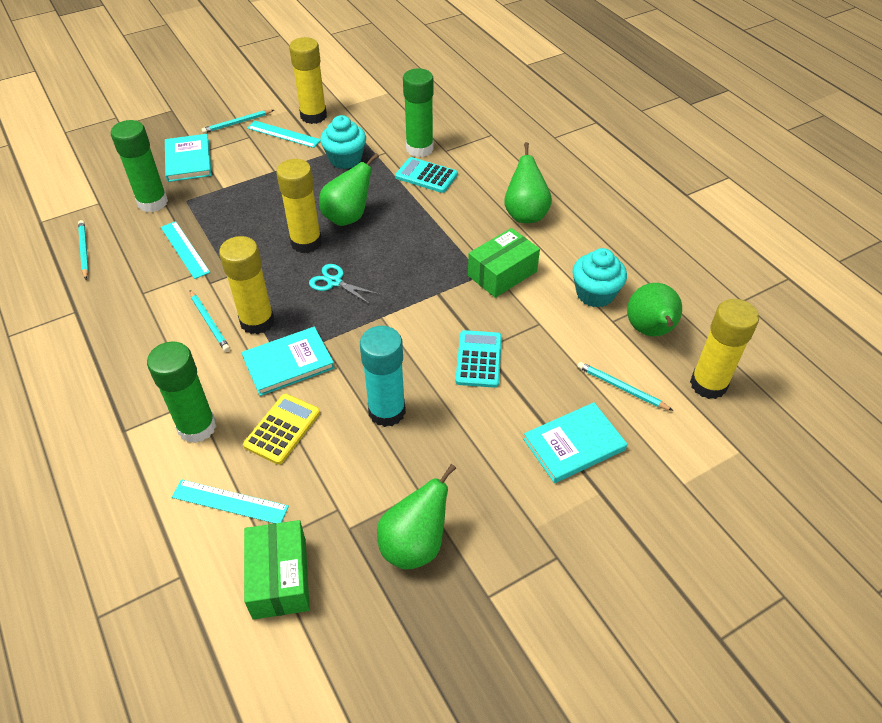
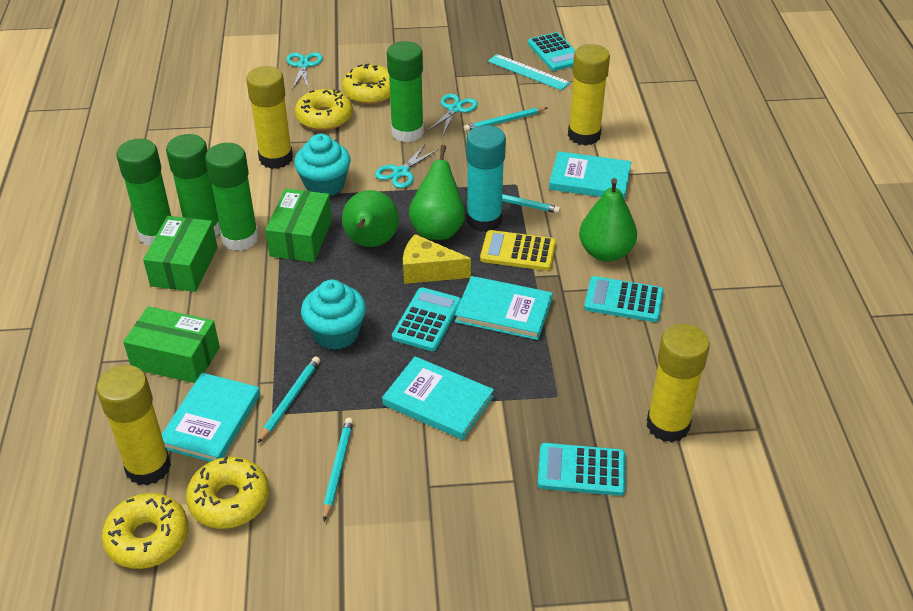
green box: [244,520,310,619] [468,228,540,298] = 2 -> [123,306,220,383] [143,216,218,292] [265,188,332,262] = 3
green glue stick: [111,120,168,212] [147,342,216,443] [403,68,434,157] = 3 -> [117,139,171,246] [166,134,220,237] [205,143,259,251] [387,41,424,142] = 4
green pear: [319,153,379,226] [377,464,456,570] [504,142,552,223] [627,283,682,336] = 4 -> [342,190,399,247] [409,145,465,240] [579,178,637,262] = 3
turquoise book: [165,134,212,182] [242,327,335,396] [523,402,627,483] = 3 -> [162,373,260,462] [382,356,494,440] [455,276,553,340] [549,151,631,200] = 4
turquoise calculator: [395,157,458,193] [455,330,502,388] = 2 -> [392,287,461,351] [528,32,576,71] [538,443,625,496] [584,276,664,322] = 4
turquoise ruler: [161,221,210,279] [172,479,289,523] [247,121,320,148] = 3 -> [488,54,570,90] = 1
turquoise scissors: [309,264,379,304] = 1 -> [286,52,323,89] [375,144,439,188] [427,94,478,135] = 3
yellow cheese: none = 0 -> [403,234,471,284] = 1
yellow donut: none = 0 -> [102,493,188,569] [186,456,269,529] [295,89,353,130] [342,63,390,104] = 4

